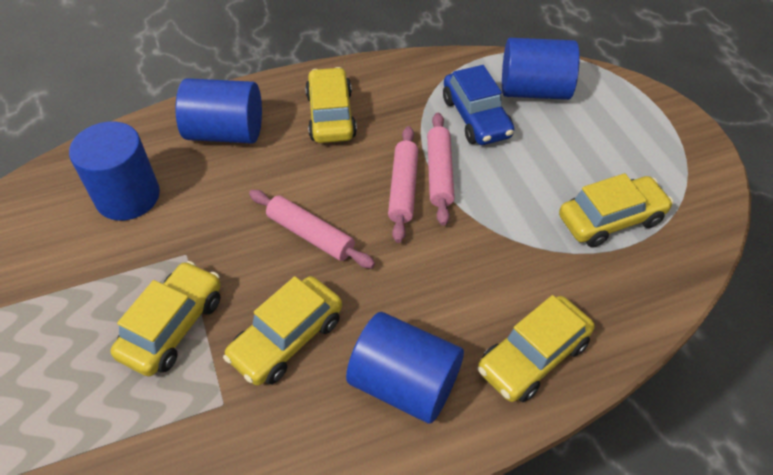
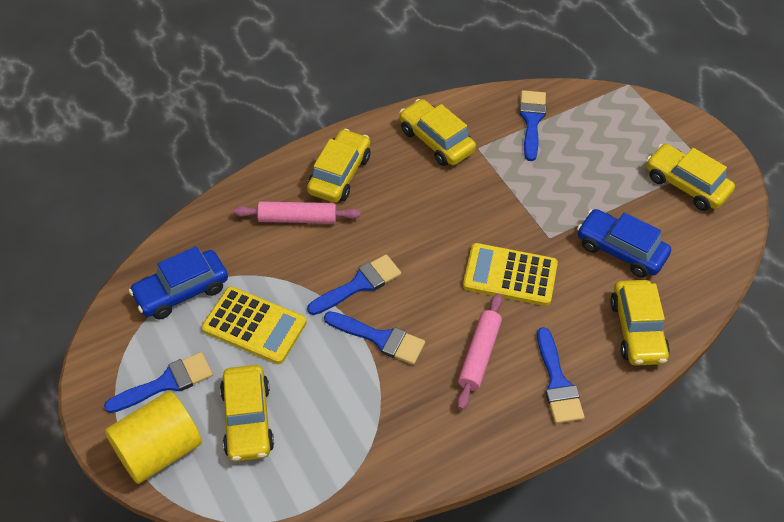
blue brush: none = 0 -> [104,352,213,413] [307,254,401,315] [324,311,425,365] [519,90,546,161] [537,327,585,424] = 5
blue car: [443,65,515,145] = 1 -> [129,246,228,319] [577,209,671,278] = 2
blue cylinder: [69,121,160,221] [175,78,262,144] [346,312,464,424] [502,38,580,100] = 4 -> none = 0
pink rolling pin: [249,190,375,268] [388,126,419,243] [427,113,455,226] = 3 -> [233,201,361,224] [457,294,503,410] = 2
yellow calculator: none = 0 -> [202,286,306,364] [463,243,558,306] = 2
yellow cylinder: none = 0 -> [105,391,202,484] = 1

